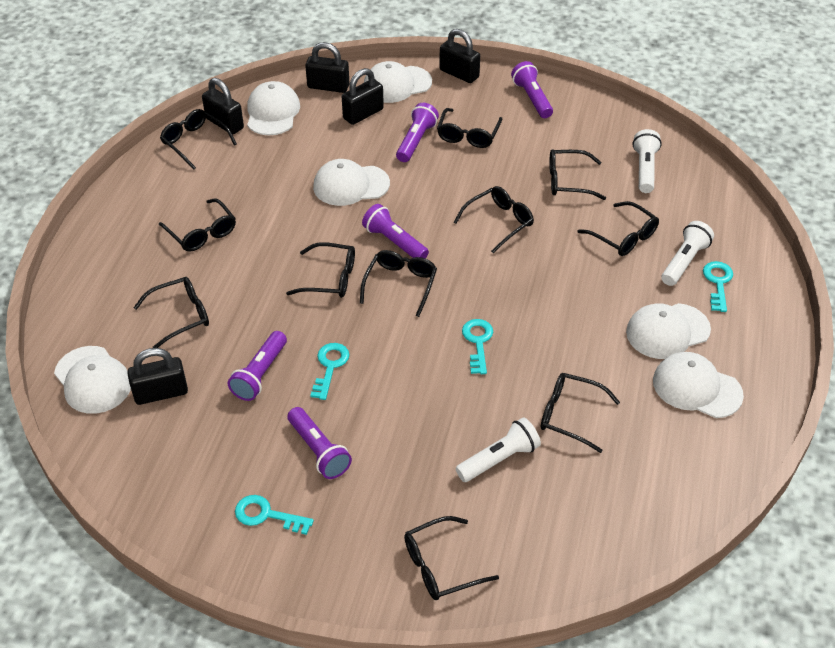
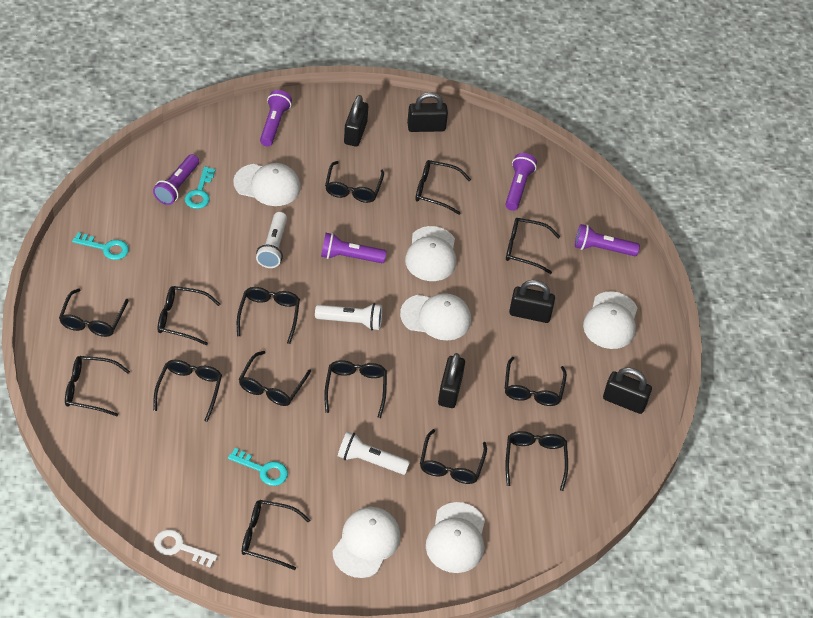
black glasses: [133,277,209,348] [159,198,236,252] [160,109,237,170] [286,242,355,298] [360,250,437,317] [404,516,499,600] [437,108,503,148] [454,186,534,253] [541,373,620,453] [549,149,606,200] [577,201,659,256] = 11 -> [59,288,129,337] [65,356,130,416] [153,360,222,422] [158,286,220,345] [237,287,300,344] [239,351,311,406] [242,500,310,570] [324,360,387,418] [325,161,384,203] [415,160,471,215] [420,429,487,484] [505,357,567,406] [505,431,568,491] [506,218,560,274] = 14
turquoise key: [235,495,314,535] [310,343,349,400] [462,319,493,374] [703,261,733,312] = 4 -> [72,232,129,260] [185,167,215,209] [228,448,288,486] = 3
white key: none = 0 -> [154,529,218,568] = 1

